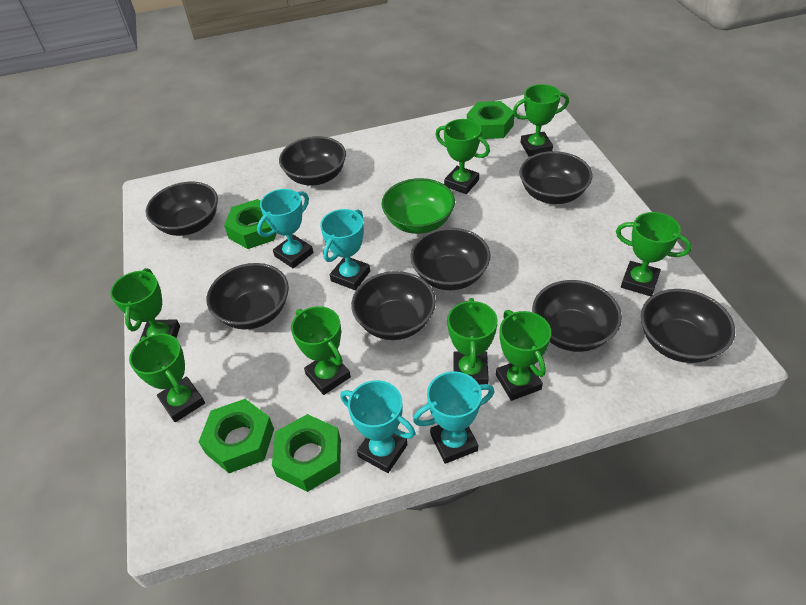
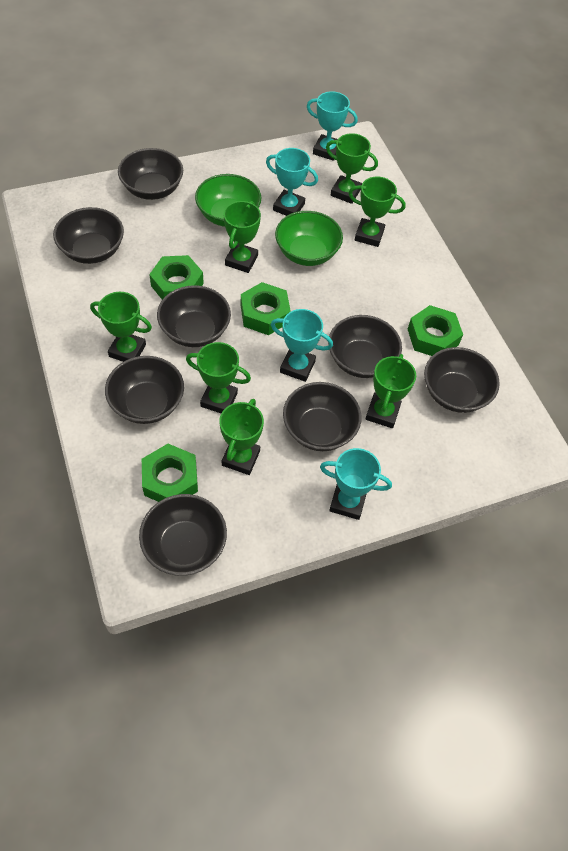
green bowl: [382,178,455,234] = 1 -> [195,174,261,227] [275,211,343,266] = 2
green trophy: [110,268,180,342] [129,333,205,422] [291,306,351,395] [435,119,490,194] [447,298,498,385] [496,310,551,401] [513,84,569,157] [616,212,692,296] = 8 -> [90,292,152,362] [186,342,251,413] [219,399,264,475] [223,201,261,273] [326,133,378,204] [348,177,406,247] [365,354,416,428] = 7

